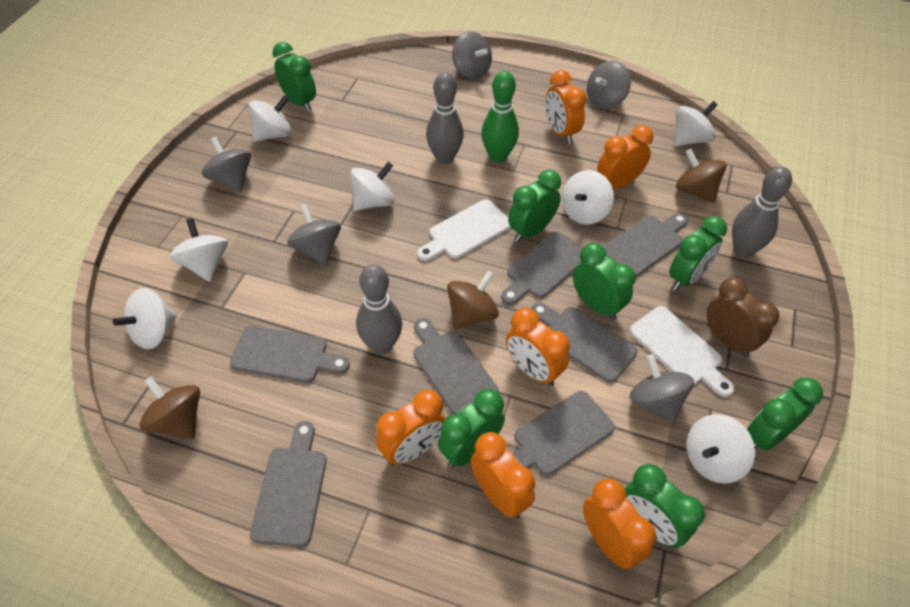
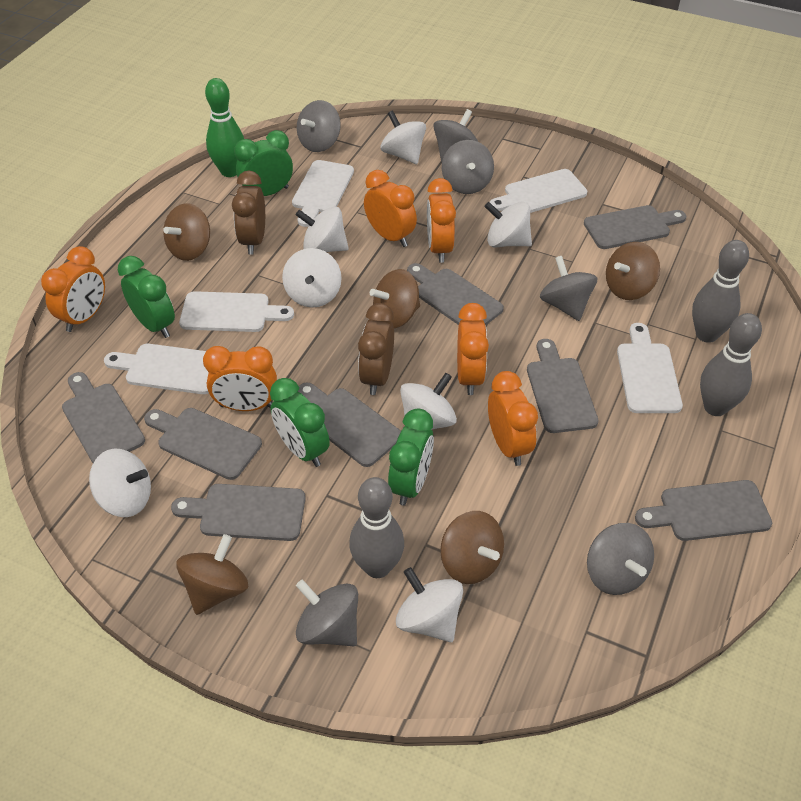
brown clock: [706,278,779,357] = 1 -> [232,171,265,255] [358,303,394,395] = 2
brown spinning top: [140,377,200,439] [447,271,499,329] [676,149,727,203] = 3 -> [163,203,210,261] [177,534,248,615] [370,269,420,328] [440,511,504,584] [606,242,660,300] = 5
green clock: [272,42,316,111] [438,389,505,467] [508,170,561,242] [573,243,636,320] [625,464,705,548] [669,216,727,291] [747,377,823,451] = 7 -> [118,256,175,338] [234,130,293,196] [270,378,330,467] [388,408,434,506] = 4
grey cutting board: [230,325,350,383] [250,421,327,547] [413,318,498,414] [501,232,582,305] [512,391,615,475] [531,302,637,383] [603,213,688,277] = 7 -> [62,372,145,463] [144,408,262,480] [171,484,306,541] [298,383,401,467] [407,263,504,325] [527,339,598,433] [584,205,686,249] [635,480,772,541] = 8
grey spinning top: [202,137,251,192] [287,204,341,266] [452,32,492,79] [587,61,631,109] [630,355,694,424] = 5 -> [296,579,358,646] [297,100,341,152] [433,109,478,162] [442,140,494,194] [540,256,597,321] [587,523,654,595] = 6
white cutting board: [417,199,511,261] [630,306,734,397] = 2 -> [104,344,209,394] [179,291,294,332] [292,160,354,227] [490,169,587,213] [617,323,683,413] = 5

